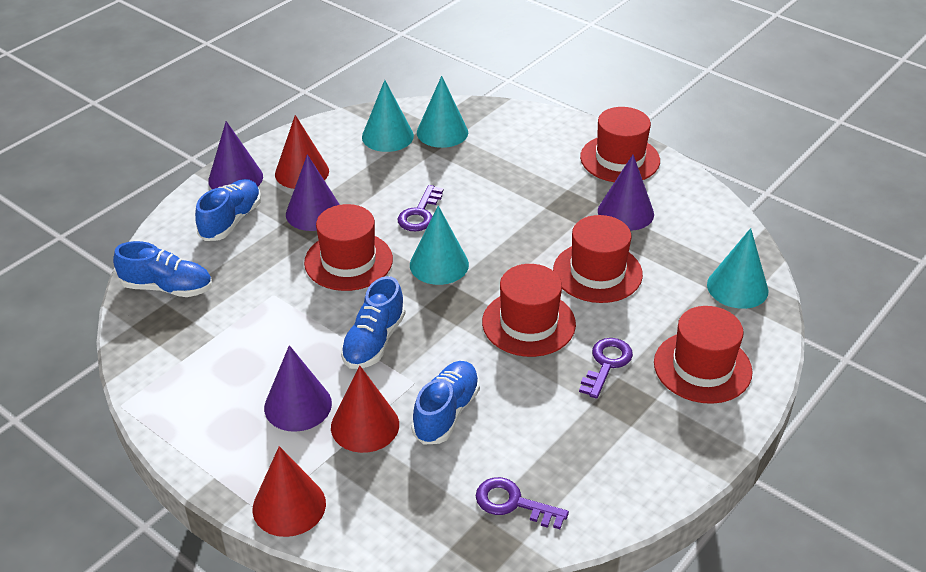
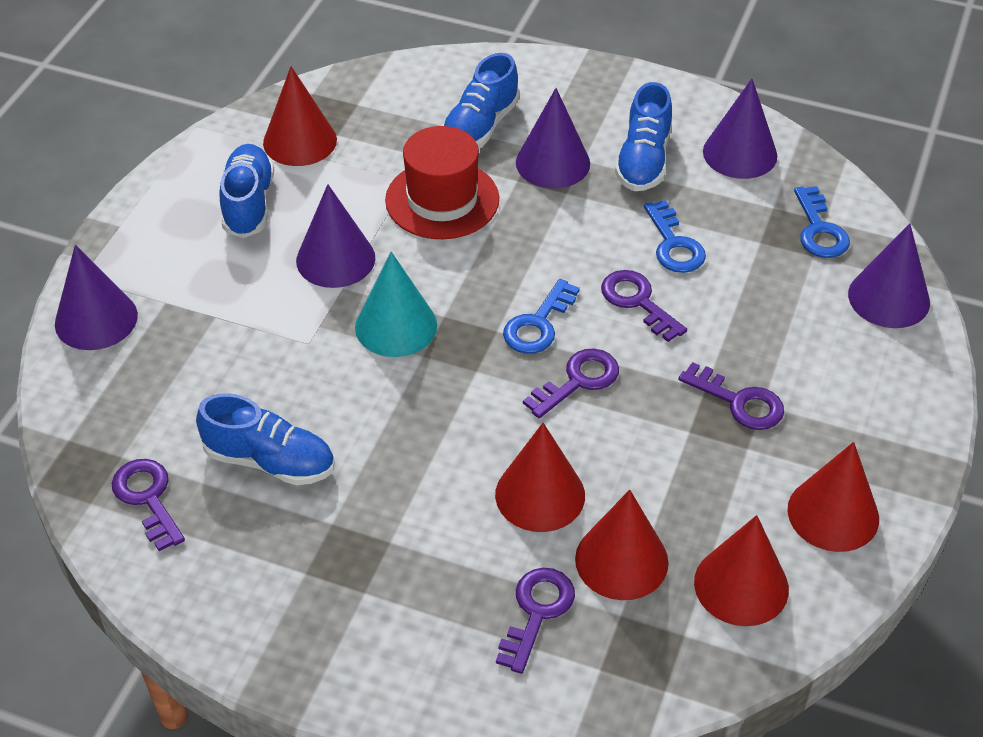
blue key: none = 0 -> [503,279,580,354] [644,200,706,273] [794,186,850,258] = 3
purple cone: [208,121,263,189] [264,345,332,432] [286,154,340,231] [598,155,654,231] = 4 -> [55,245,138,350] [296,184,375,288] [516,88,590,188] [703,79,777,179] [848,223,930,328] = 5
purple key: [398,185,443,231] [476,477,569,529] [579,338,633,399] = 3 -> [112,459,185,551] [496,568,575,674] [523,348,619,418] [601,270,687,342] [678,362,784,430] = 5
red cone: [253,446,326,537] [275,115,329,189] [331,366,399,453] = 3 -> [263,66,337,166] [495,423,585,532] [575,490,668,600] [694,515,789,626] [788,442,879,552] = 5
red hat: [304,204,393,291] [482,264,576,357] [553,215,643,303] [580,107,660,182] [654,306,753,404] = 5 -> [385,126,499,239] = 1
turquoise cone: [362,80,414,152] [410,206,469,285] [417,76,468,148] [707,228,769,309] = 4 -> [355,252,437,357] = 1

